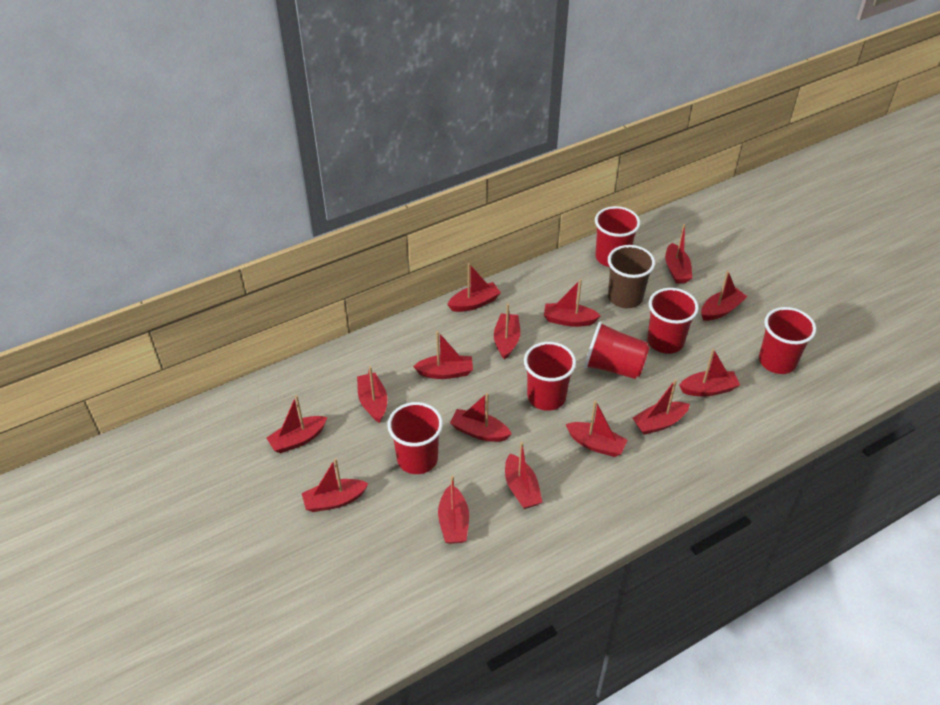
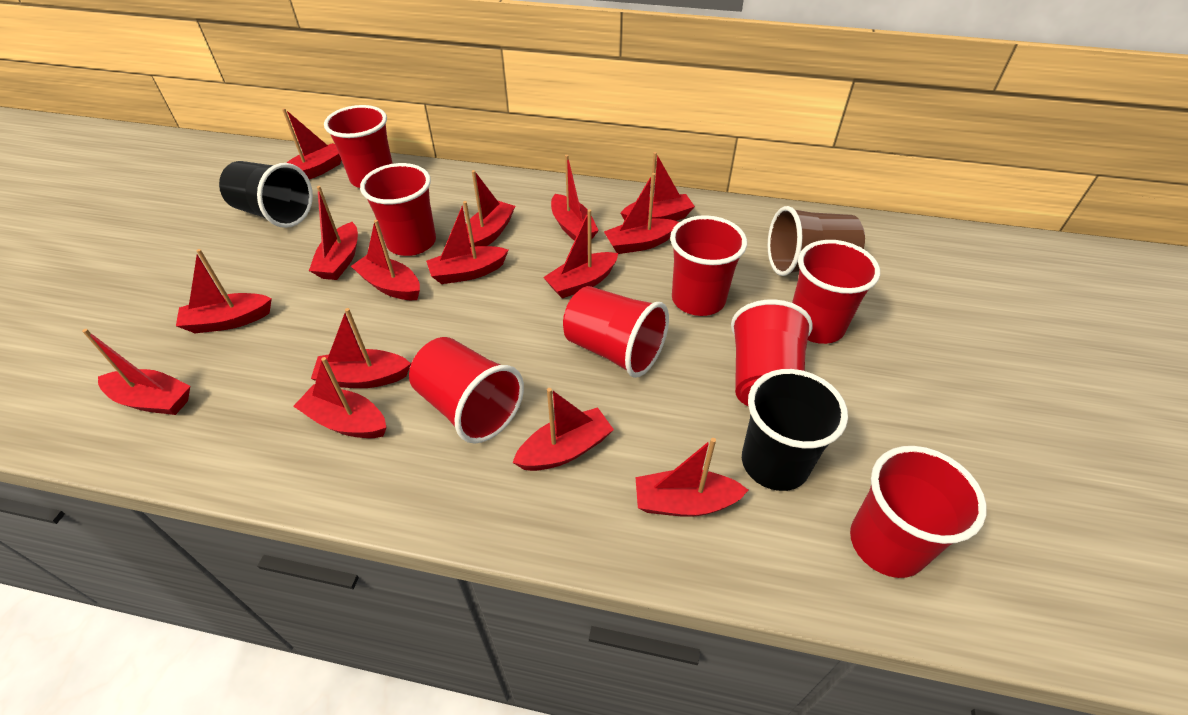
black cup: none = 0 -> [219,161,313,228] [742,369,848,491] = 2
red cup: [387,402,443,474] [524,342,576,411] [584,321,650,379] [595,206,640,267] [647,288,699,354] [759,307,816,374] = 6 -> [324,105,393,188] [360,163,436,256] [409,337,524,444] [563,286,669,378] [670,215,747,316] [731,299,813,407] [792,240,880,344] [850,446,987,578] = 8

